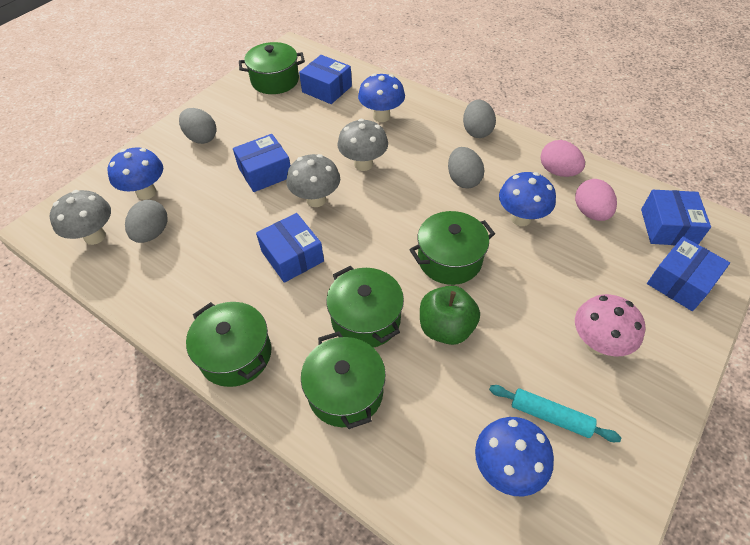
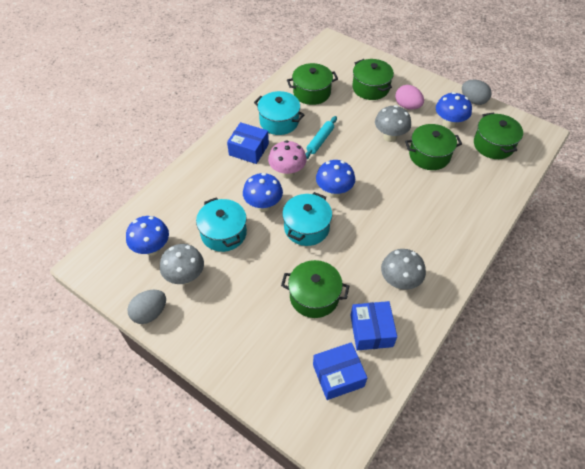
blue box: [233,134,291,192] [256,213,324,283] [299,55,352,104] [641,190,711,245] [647,237,730,311] = 5 -> [227,122,269,164] [313,342,367,400] [350,301,397,350] = 3
green apple: [420,285,480,345] = 1 -> none = 0
grey egg: [125,200,168,243] [179,108,217,144] [448,147,484,189] [463,100,496,138] = 4 -> [127,290,166,324] [462,80,492,105] = 2
pink egg: [541,140,585,177] [575,179,617,221] = 2 -> [395,85,424,110] = 1
turquoise pot: none = 0 -> [196,197,247,252] [254,91,305,135] [282,192,332,246] = 3

